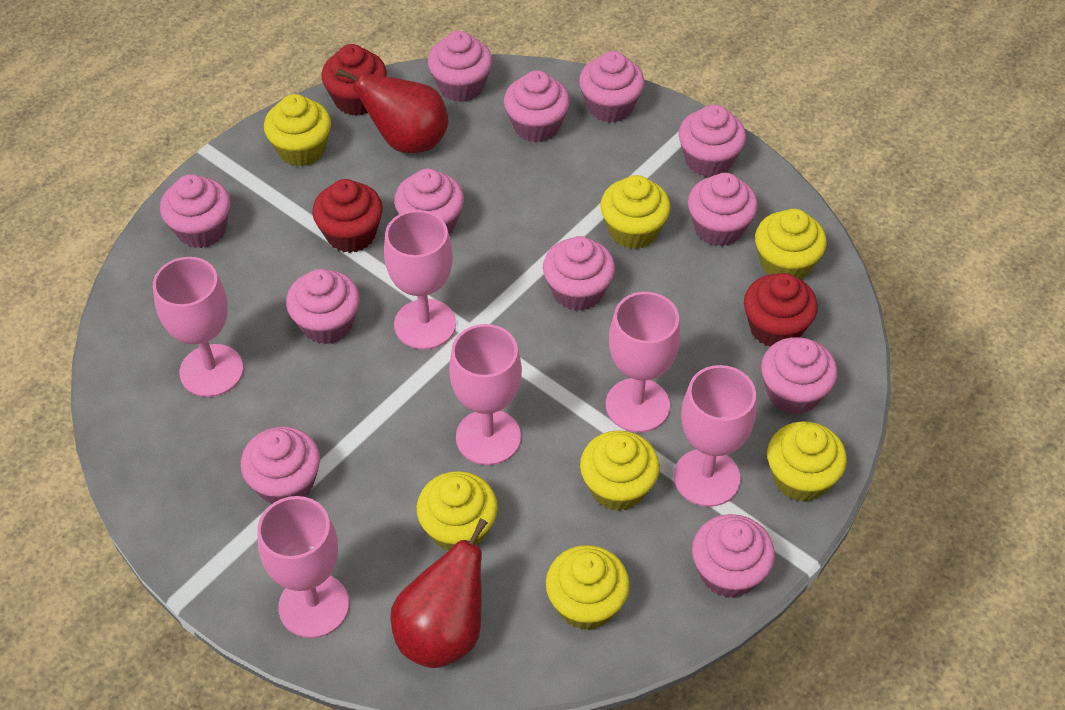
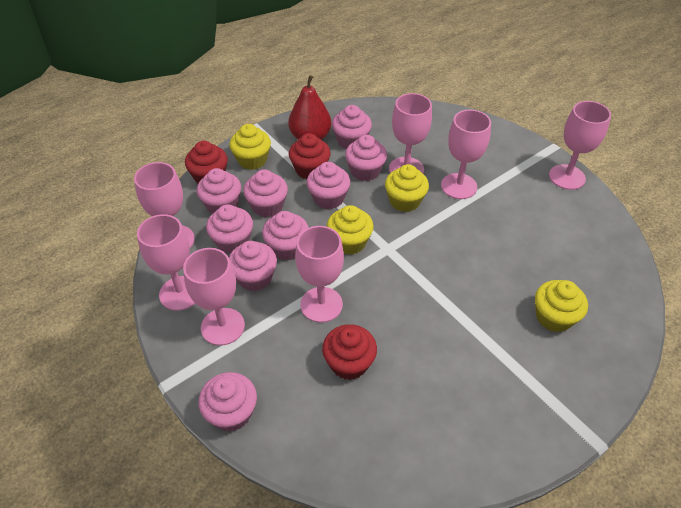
pink cupcake: [160,174,230,248] [241,426,320,505] [286,269,360,344] [394,169,464,234] [428,31,492,102] [504,70,570,143] [543,236,615,311] [579,51,645,123] [679,105,746,177] [688,173,758,246] [692,514,775,598] [761,337,838,414] = 12 -> [197,168,241,214] [198,372,257,432] [206,204,253,253] [229,241,277,291] [243,169,288,217] [262,211,309,260] [307,162,350,209] [332,105,372,149] [345,135,387,181] = 9
pink goblet: [153,257,243,397] [258,496,349,638] [384,210,456,350] [449,324,522,465] [606,292,681,432] [674,365,756,507] = 6 -> [134,162,195,248] [137,214,196,311] [183,248,245,346] [295,226,344,322] [389,93,432,173] [441,110,491,199] [549,101,611,190] = 7
red pear: [336,68,448,153] [390,518,488,668] = 2 -> [288,75,331,140] = 1
yellow cupcake: [264,94,331,167] [417,471,498,551] [546,545,630,630] [580,430,660,511] [600,175,671,249] [755,209,827,279] [767,421,847,502] = 7 -> [230,124,271,170] [327,205,373,255] [385,164,429,212] [535,280,588,332] = 4

